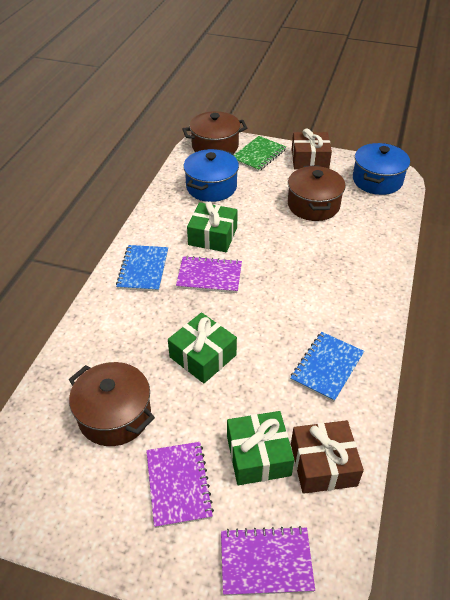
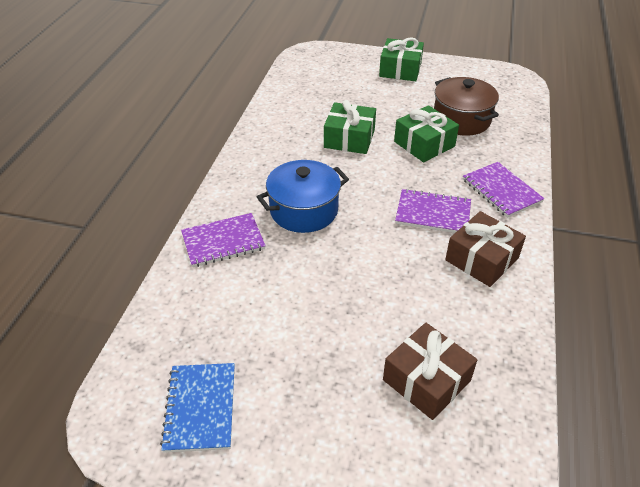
blue notebook: [116,245,168,292] [290,332,364,402] = 2 -> [160,363,235,453] = 1
blue pot: [183,149,239,202] [353,143,410,195] = 2 -> [257,160,349,233] = 1
brown pot: [69,362,155,446] [183,111,247,153] [288,165,346,221] = 3 -> [434,77,499,136] = 1
green notebook: [234,136,286,172] = 1 -> none = 0

